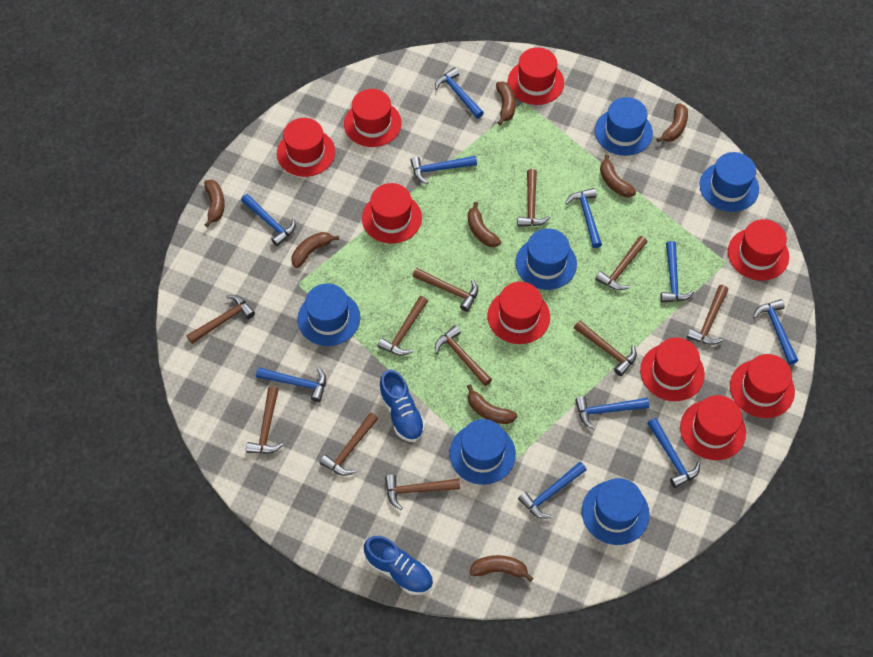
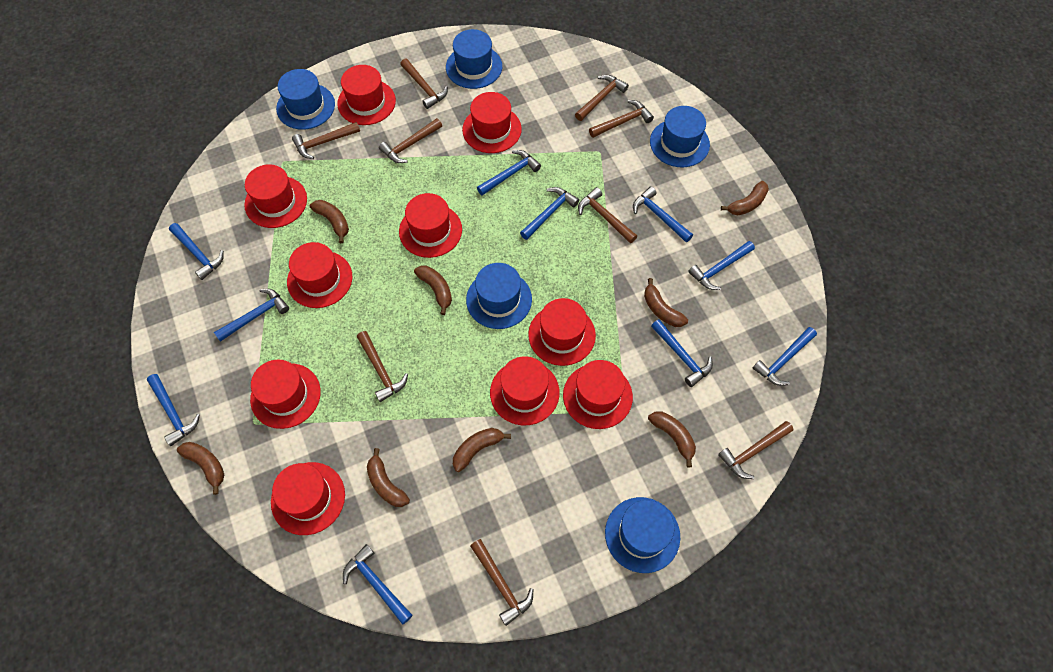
blue hat: [298,283,360,346] [449,419,516,485] [516,228,577,290] [582,478,650,545] [595,97,653,156] [699,152,759,212] = 6 -> [276,69,335,130] [446,29,502,89] [466,263,532,329] [605,497,680,573] [650,106,710,167] = 5
blue shoe: [364,536,433,595] [379,369,425,442] = 2 -> none = 0
brown hammer: [186,295,255,344] [246,386,283,454] [319,412,378,476] [377,296,428,356] [385,475,460,510] [413,268,478,312] [435,325,492,386] [517,169,550,227] [574,320,637,376] [595,236,647,290] [687,285,728,345] = 11 -> [292,122,360,159] [357,331,408,402] [379,118,442,163] [400,59,448,109] [470,539,533,626] [575,75,629,121] [578,187,637,243] [589,100,654,138] [718,421,793,479] = 9
red hat: [277,118,335,177] [344,89,402,147] [362,183,422,244] [487,282,550,344] [508,47,564,105] [640,338,705,401] [680,395,746,460] [728,219,789,281] [730,354,795,418] = 9 -> [244,164,307,228] [250,360,321,429] [271,462,345,535] [287,242,352,308] [337,65,396,125] [399,193,462,258] [462,92,522,153] [490,356,560,425] [528,298,596,366] [563,360,633,429] = 10

